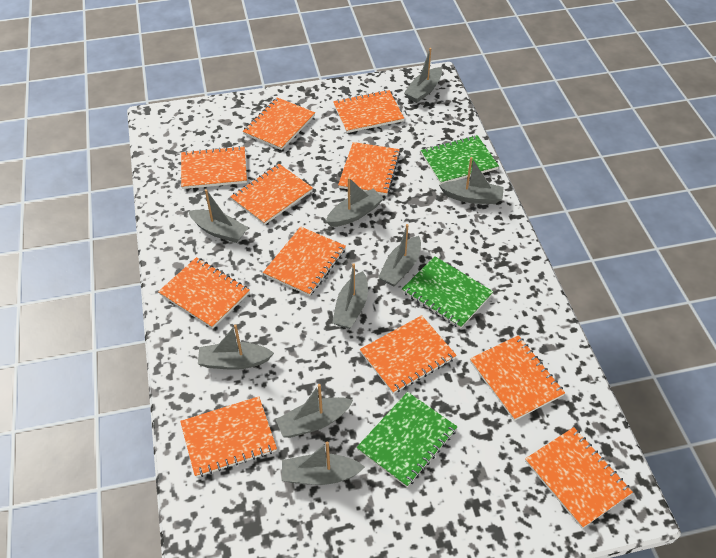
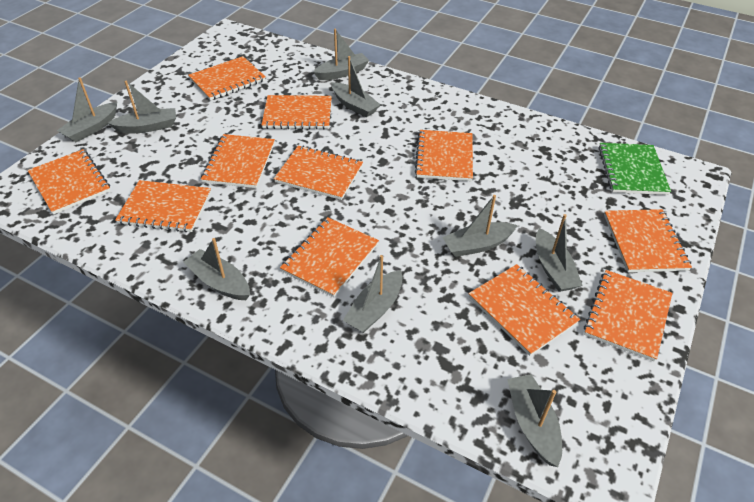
green notebook: [356,392,457,487] [402,256,493,329] [421,135,499,184] = 3 -> [598,143,671,195] = 1

